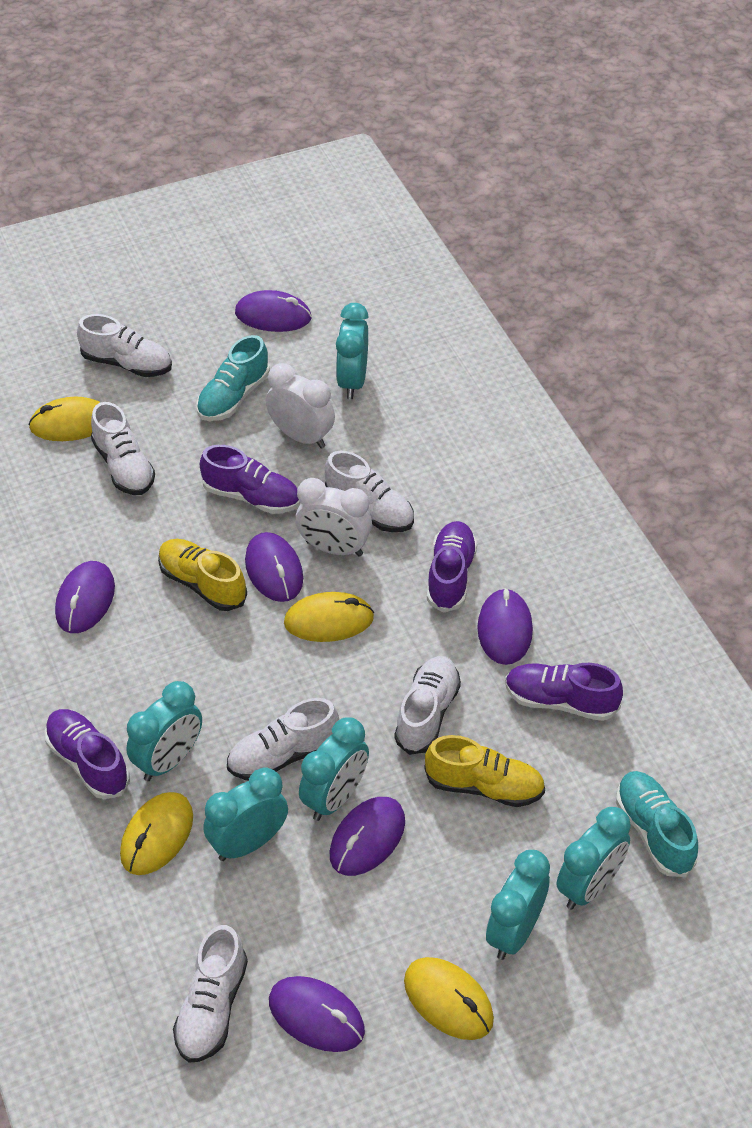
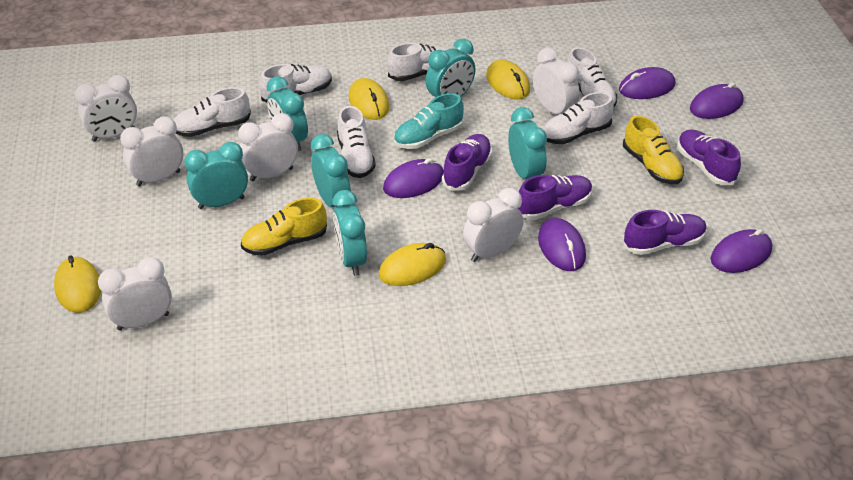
purple mouse: [55,561,115,633] [235,290,312,332] [245,532,303,602] [269,976,365,1052] [330,797,405,876] [477,588,533,665] = 6 -> [383,158,444,198] [538,218,586,271] [619,67,676,99] [690,83,744,119] [711,229,772,273] = 5
turquoise shoe: [196,335,270,421] [616,771,698,877] = 2 -> [394,93,464,149] = 1
white clock: [266,363,335,449] [295,478,372,557] = 2 -> [75,75,137,142] [98,257,172,331] [120,117,183,186] [238,113,298,181] [463,188,523,262] [533,48,580,114] = 6

